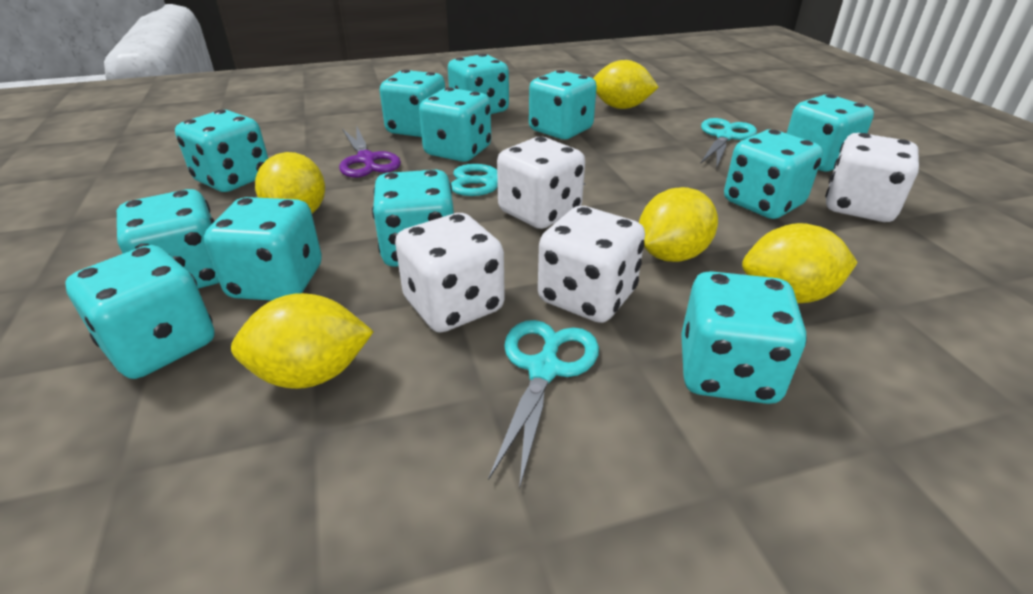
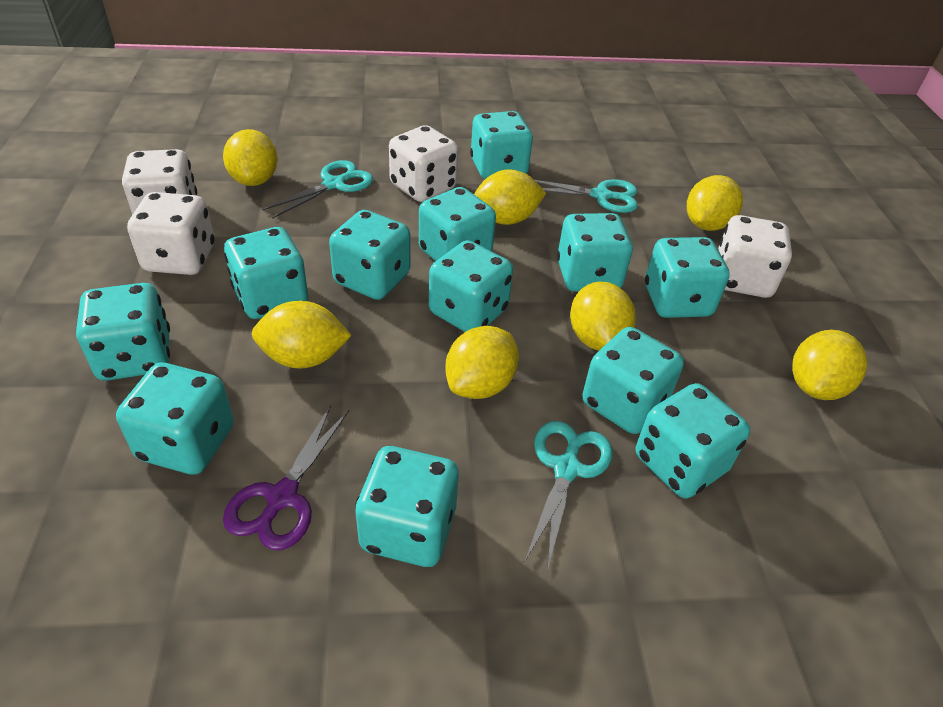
yellow lemon: [231,293,374,389] [255,152,325,214] [593,60,659,109] [639,187,718,262] [742,223,858,303] = 5 -> [223,129,278,186] [252,301,352,369] [445,326,519,399] [474,169,546,225] [570,281,636,351] [687,175,743,231] [792,330,867,400] = 7

